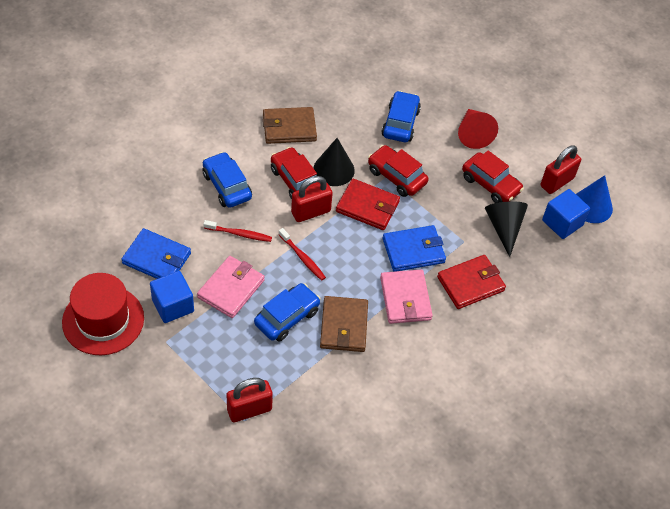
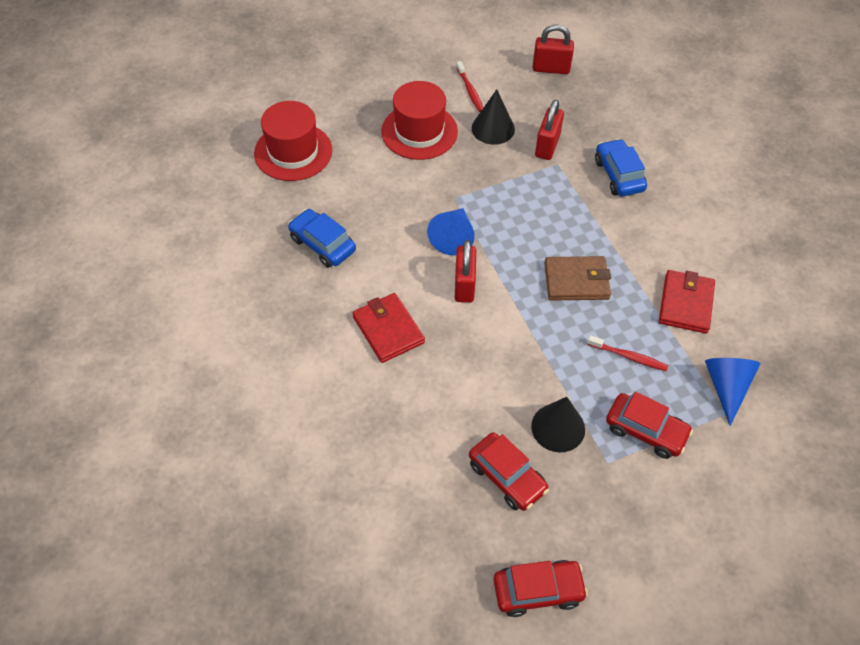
blue car: [202,152,252,208] [254,283,321,342] [381,91,421,142] = 3 -> [288,209,356,268] [595,139,647,196] = 2
blue cone: [576,175,613,223] = 1 -> [427,208,475,255] [705,358,761,426] = 2
blue cube: [150,271,194,323] [542,189,590,239] = 2 -> none = 0
blue wallet: [122,228,191,279] [383,225,446,272] = 2 -> none = 0
brown wallet: [263,107,317,144] [320,296,368,352] = 2 -> [544,256,611,301] = 1
pink wallet: [197,256,265,318] [380,270,433,324] = 2 -> none = 0
red cone: [458,109,498,149] = 1 -> none = 0
red hat: [62,273,144,355] = 1 -> [254,101,332,181] [381,81,458,160] = 2

